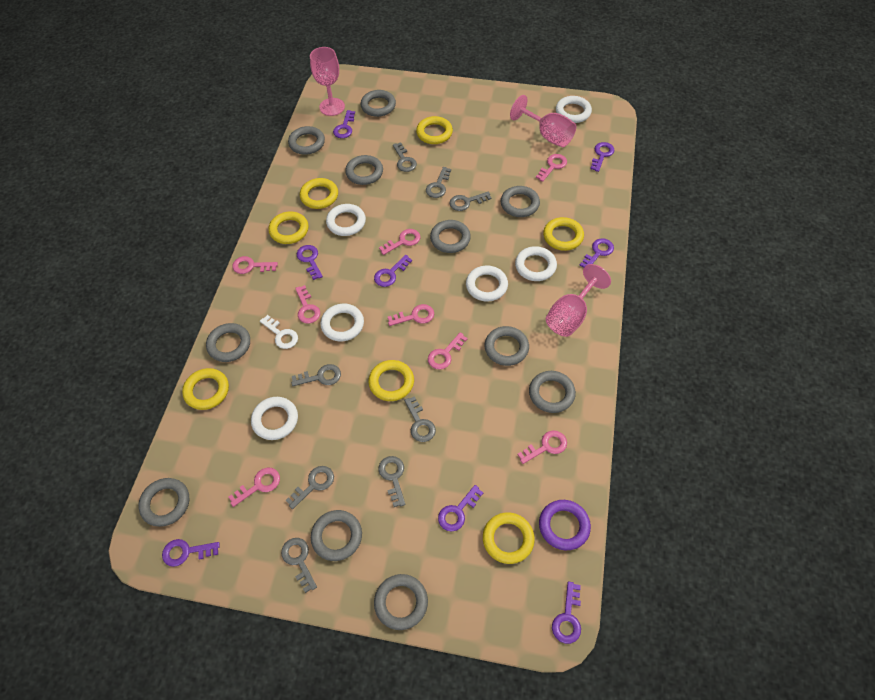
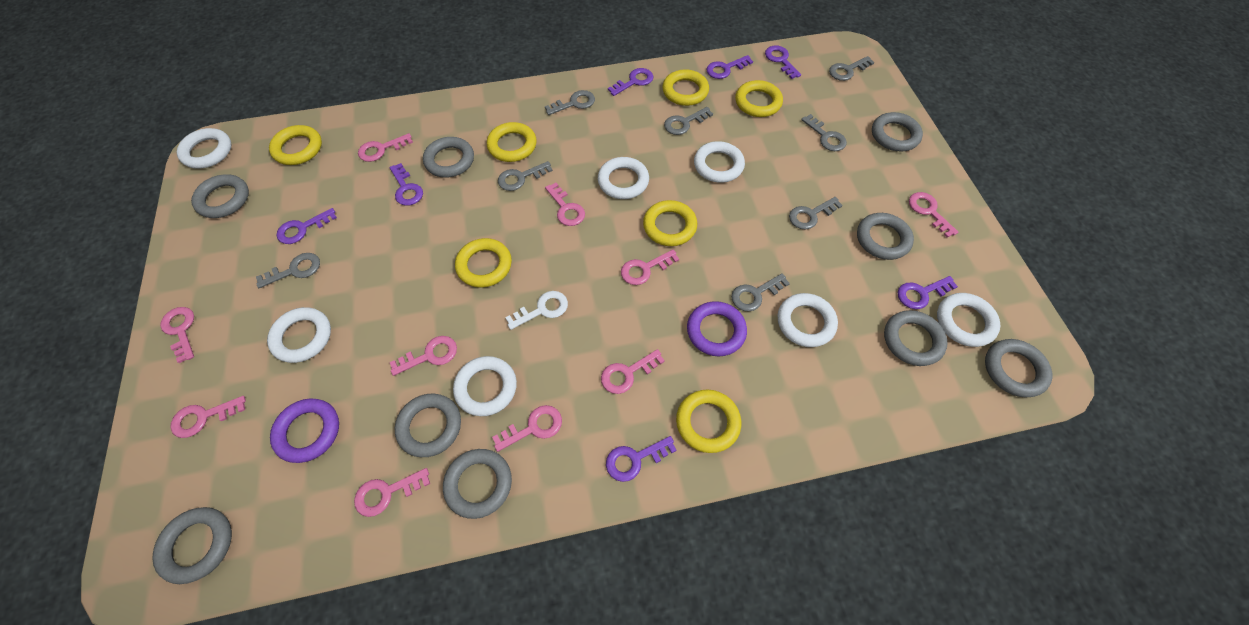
grey ring: [138,478,189,527] [206,323,250,362] [288,126,325,155] [311,510,362,561] [345,155,383,185] [361,90,396,117] [374,574,428,630] [430,220,471,253] [484,326,529,366] [501,186,540,217] [529,371,576,413] = 11 -> [152,507,232,584] [191,174,249,218] [395,394,461,457] [423,137,474,178] [443,449,512,519] [857,213,914,260] [872,112,923,151] [884,310,948,366] [985,339,1052,397] = 9
pink goblet: [310,47,345,116] [510,95,576,147] [546,264,611,337] = 3 -> none = 0
pink key: [228,468,280,507] [232,256,278,274] [295,285,320,324] [379,229,421,255] [388,304,434,326] [428,332,468,369] [517,430,567,464] [536,154,567,182] = 8 -> [160,307,194,363] [170,396,246,438] [354,468,430,517] [358,133,413,162] [390,336,457,376] [492,405,562,452] [545,183,585,226] [601,349,665,394] [621,249,679,285] [909,192,958,238] = 10
purple key: [162,539,220,567] [297,245,323,280] [333,110,355,138] [374,255,412,287] [438,485,483,531] [552,581,581,644] [580,238,614,268] [590,142,615,172] = 8 -> [277,208,337,244] [389,163,423,206] [606,436,677,482] [608,68,654,96] [707,55,753,79] [765,46,801,79] [898,276,958,309] = 7
purple ring: [539,500,591,550] = 1 -> [270,399,339,463] [687,301,747,356] = 2
white ring: [251,397,298,440] [320,304,364,341] [326,204,366,236] [466,266,508,301] [515,246,557,281] [556,96,592,123] = 6 -> [177,128,232,169] [267,307,331,363] [453,356,517,416] [598,157,649,199] [694,141,745,183] [778,293,838,347] [937,293,1000,347] = 7

